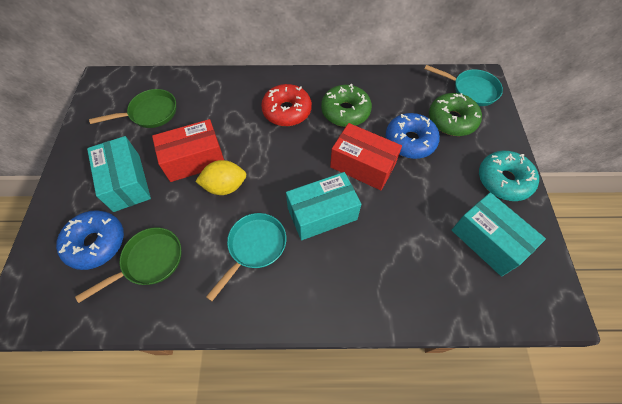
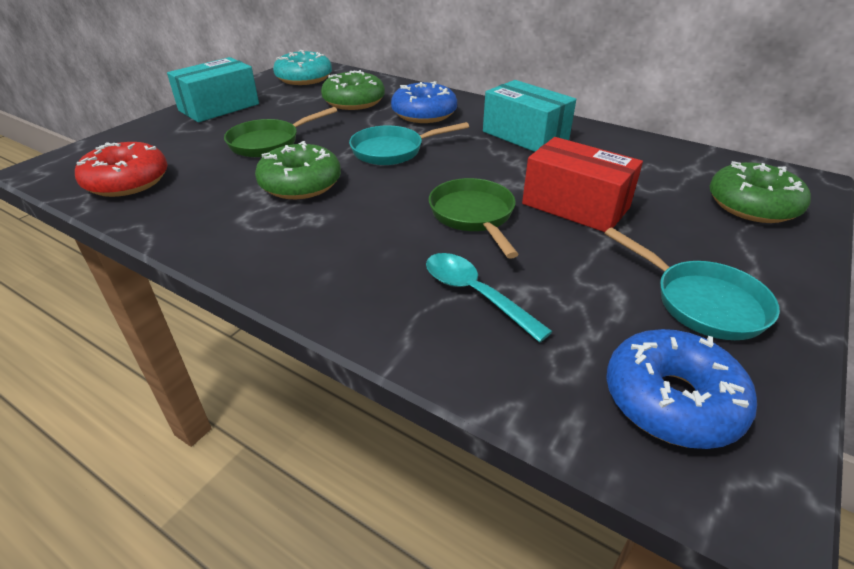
green donut: [321,84,372,127] [429,93,482,136] = 2 -> [255,141,341,199] [321,70,385,110] [709,161,811,223] = 3
red box: [152,119,224,182] [330,123,402,190] = 2 -> [522,137,643,232] = 1
turquoise box: [87,136,151,212] [286,172,361,240] [452,192,546,276] = 3 -> [167,57,259,122] [483,80,576,152] = 2
turquoise spoon: none = 0 -> [426,253,553,342] = 1
yellow lemon: [195,160,246,195] = 1 -> none = 0

